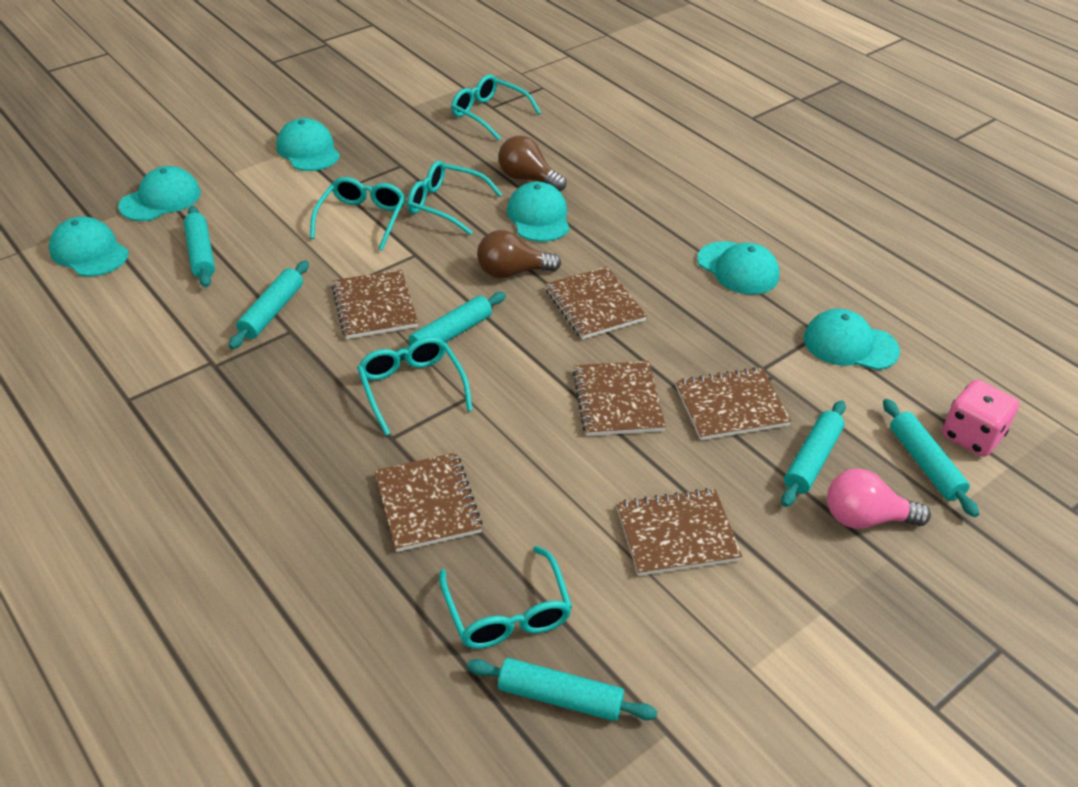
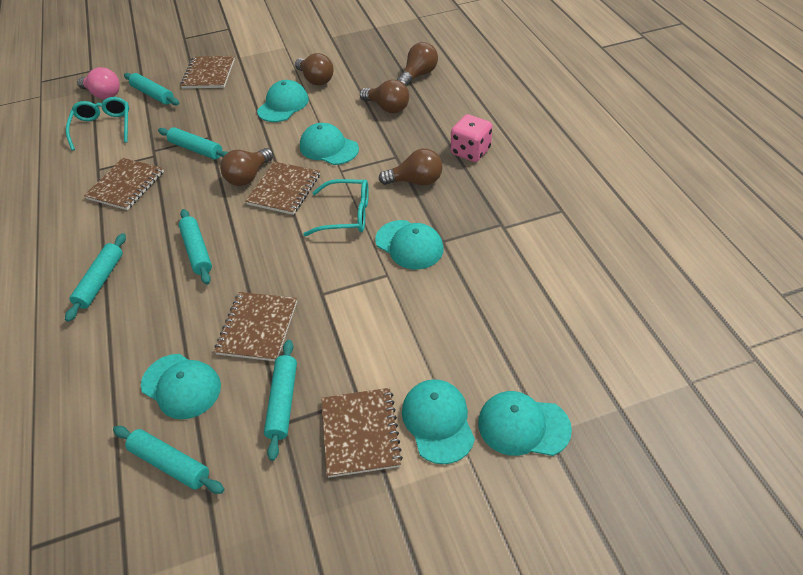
brown light bulb: [477,230,561,278] [498,136,566,191] = 2 -> [220,148,273,186] [295,53,334,86] [360,79,409,113] [379,148,443,186] [397,42,438,87] = 5
brown notebook: [331,269,418,339] [374,453,483,552] [545,267,647,339] [572,361,666,436] [617,488,743,576] [675,367,792,440] = 6 -> [84,158,164,210] [181,56,235,89] [214,292,297,361] [245,161,320,215] [321,388,403,478] = 5
turquoise glasses: [310,177,406,251] [357,337,473,436] [407,161,502,235] [439,546,572,649] [451,75,541,141] = 5 -> [66,97,129,151] [303,179,369,236] = 2

